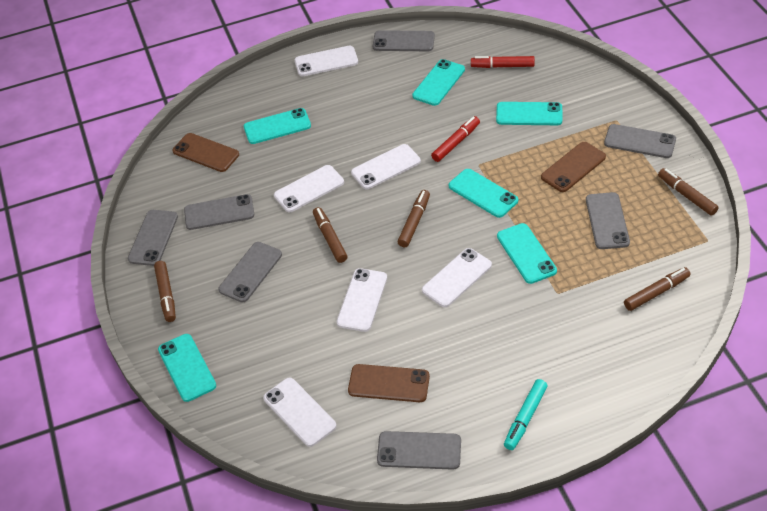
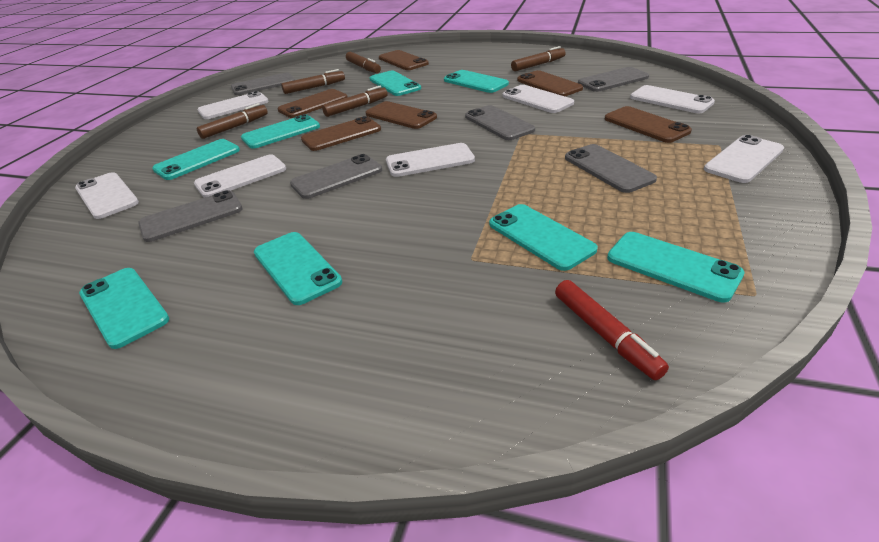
brown phone: [172,133,239,172] [348,364,430,402] [541,142,606,192] = 3 -> [278,89,347,118] [301,116,381,151] [366,101,437,129] [379,50,429,70] [517,70,583,96] [605,106,692,143] = 6
grey phone: [128,210,178,266] [184,194,254,230] [218,242,282,302] [373,30,435,51] [377,431,461,470] [586,192,630,249] [604,124,676,158] = 7 -> [138,190,242,242] [231,73,295,95] [290,154,382,199] [465,105,535,140] [565,144,657,193] [578,67,649,92] = 6
red marker: [431,116,480,162] [471,56,535,68] = 2 -> [555,280,669,380] = 1
turquoise marker: [504,379,548,450] = 1 -> none = 0
turquoise phone: [158,334,216,402] [244,108,311,144] [412,59,465,106] [449,169,518,218] [496,102,562,125] [497,223,557,284] = 6 -> [79,268,169,349] [152,139,240,180] [241,114,320,149] [254,232,342,305] [370,71,421,96] [444,70,509,93] [489,204,598,271] [607,232,745,302] = 8
white phone: [263,378,337,447] [274,165,344,212] [295,46,358,76] [336,268,387,332] [351,144,421,189] [422,248,492,307] = 6 -> [75,172,139,219] [194,154,286,198] [197,91,269,119] [386,143,475,177] [502,85,574,113] [630,85,715,113] [704,135,784,183] = 7

